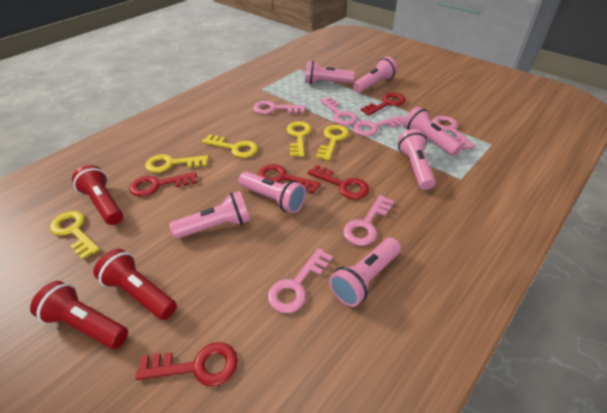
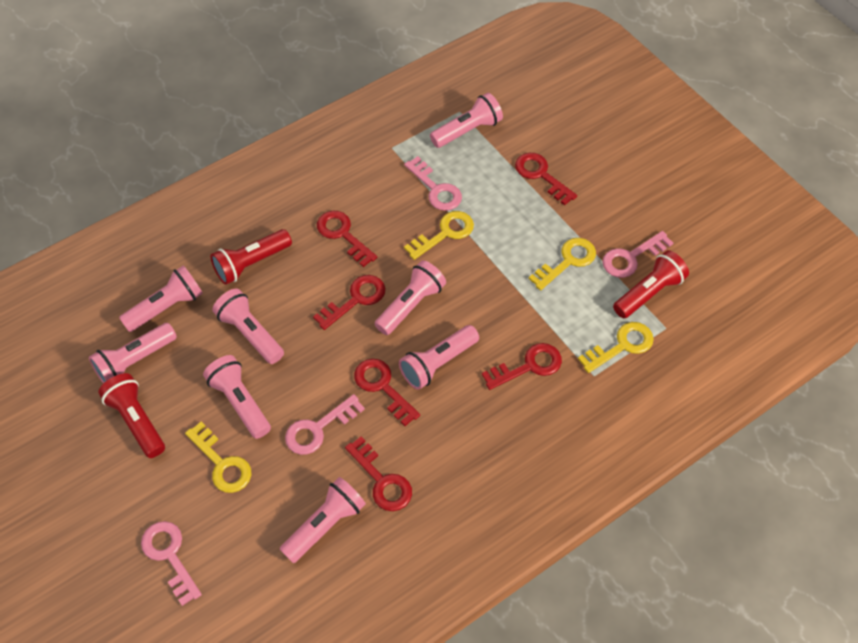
pink flashlight: [169,191,250,239] [238,171,306,214] [305,61,355,84] [329,238,401,307] [353,57,398,93] [398,129,436,190] [403,106,462,156] = 7 -> [89,323,177,384] [119,266,203,332] [203,355,271,439] [213,288,284,364] [280,477,366,563] [375,260,446,335] [399,325,479,390] [430,93,503,148] = 8
pink key: [253,101,306,114] [268,248,333,313] [320,97,358,126] [343,195,394,246] [353,116,404,136] [432,116,476,150] = 6 -> [141,521,202,606] [285,394,365,455] [404,156,462,211] [603,231,673,278] = 4
red key: [129,172,197,197] [135,342,238,386] [258,164,321,194] [308,164,369,199] [360,93,406,116] = 5 -> [313,275,386,330] [317,211,377,267] [345,436,412,511] [354,359,420,426] [482,343,562,390] [515,153,577,205] = 6
yellow key: [50,211,100,260] [145,154,209,173] [202,134,258,158] [286,121,312,157] [316,125,349,161] = 5 -> [185,421,251,493] [404,211,474,260] [529,238,596,290] [578,322,654,373] = 4

